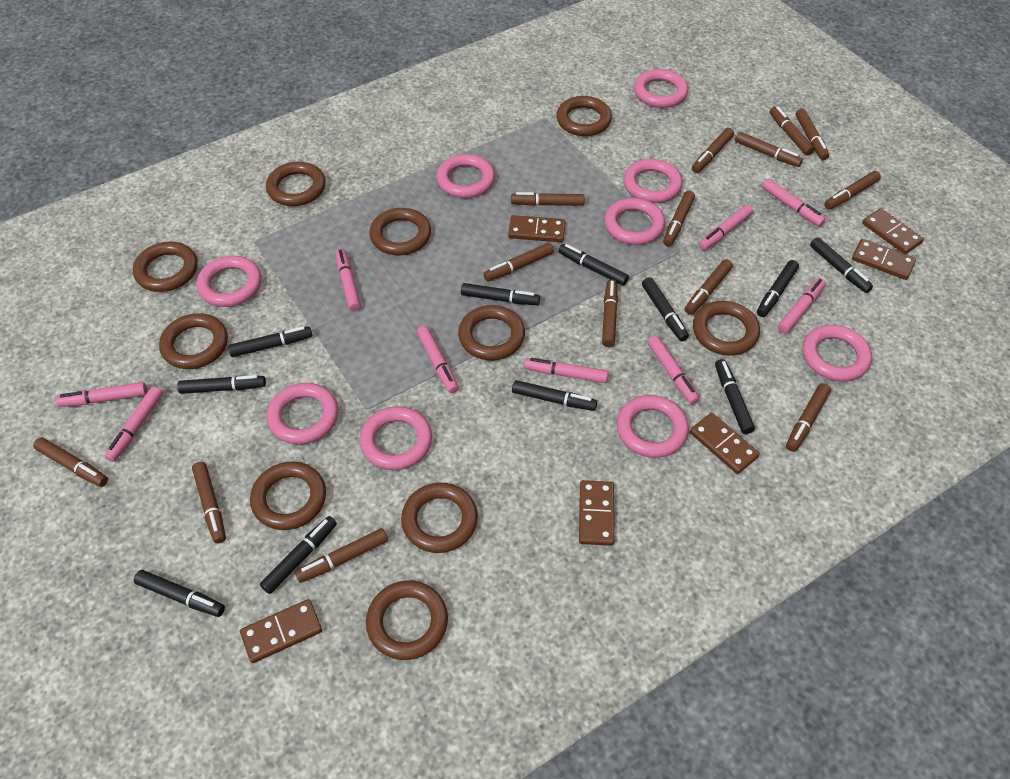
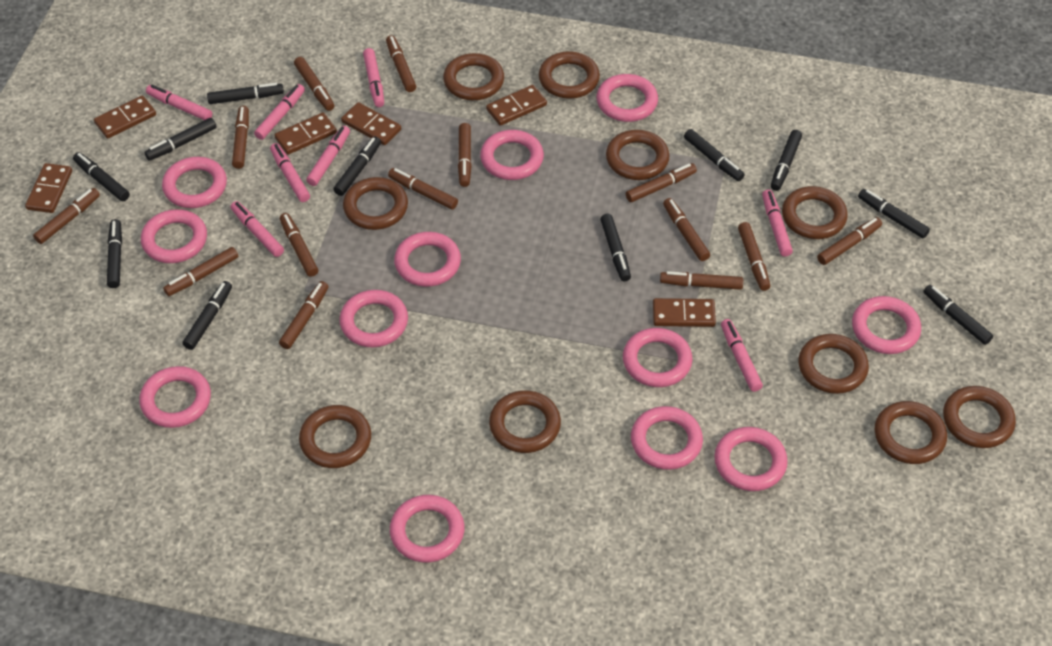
pink marker: [56,382,147,407] [105,386,163,462] [335,248,361,311] [417,326,459,393] [524,358,608,383] [647,336,699,404] [699,205,753,250] [762,179,826,226] [778,278,826,334] = 9 -> [146,85,212,120] [230,201,284,257] [254,84,305,140] [270,143,310,202] [306,126,350,186] [363,48,384,107] [721,319,763,392] [762,190,793,257] = 8
pink ring: [196,256,262,307] [267,383,338,445] [360,406,432,470] [436,154,495,198] [604,198,665,245] [617,395,689,458] [623,159,682,203] [634,69,688,108] [802,325,872,382] = 9 -> [139,366,211,428] [141,209,207,263] [162,157,227,208] [339,290,408,347] [390,495,464,563] [394,232,461,287] [480,130,544,180] [597,74,658,122] [623,328,692,387] [631,406,703,470] [714,427,788,491] [852,296,921,354] = 12

